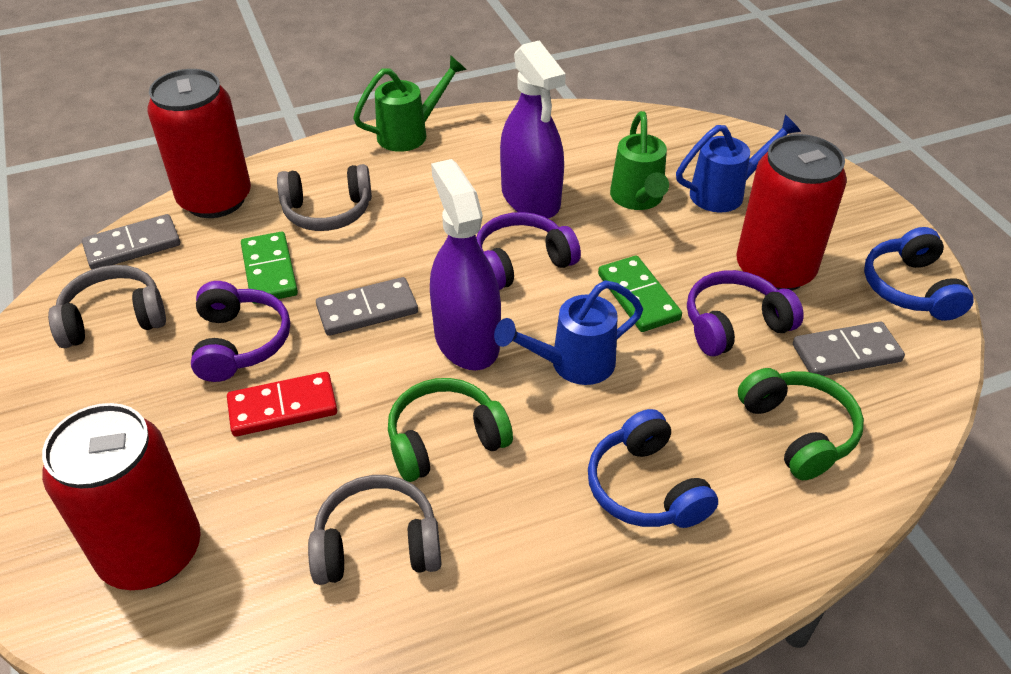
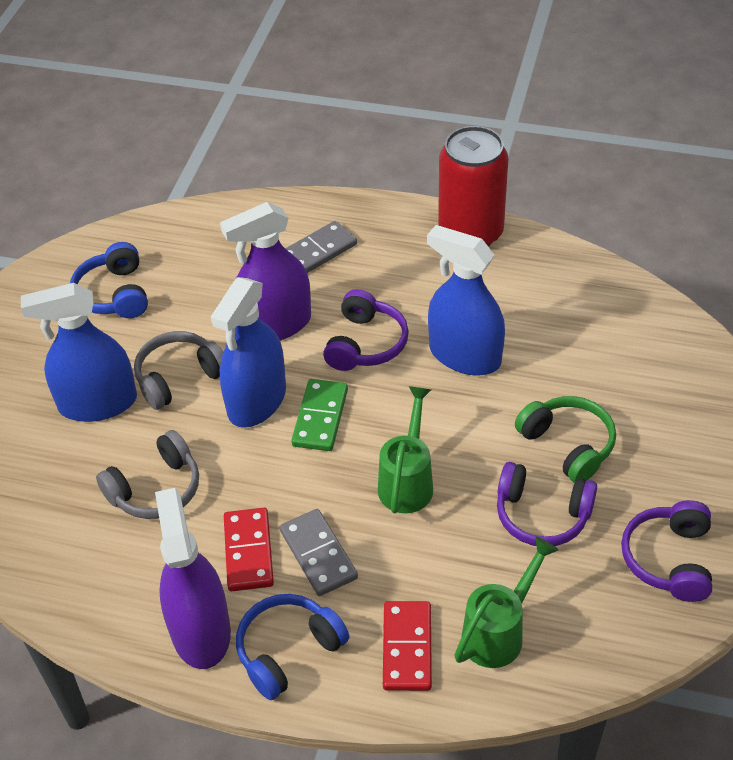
blue spray bottle: none = 0 -> [21,283,137,422] [211,277,286,428] [427,225,505,376] = 3
blue watering can: [494,280,643,385] [676,115,801,212] = 2 -> none = 0
green domino: [241,232,298,304] [598,256,682,332] = 2 -> [291,379,348,451] = 1
green headphones: [388,378,513,482] [738,368,864,480] = 2 -> [515,396,616,483] = 1
grey domino: [82,214,180,270] [316,277,418,336] [793,322,905,376] = 3 -> [280,509,358,596] [285,221,357,273] = 2
grey headphones: [48,265,166,348] [277,164,372,231] [308,475,442,585] = 3 -> [96,430,199,519] [134,331,223,410] = 2
red can: [42,403,201,590] [147,69,251,218] [737,134,847,291] = 3 -> [438,126,508,246] = 1
red domino: [227,372,337,437] = 1 -> [224,508,274,591] [383,601,432,691] = 2

